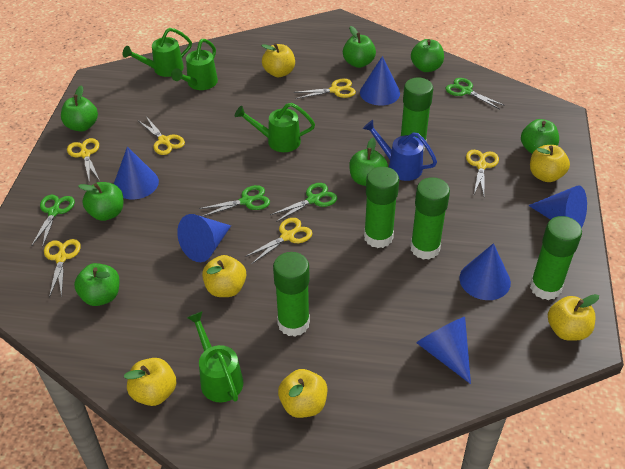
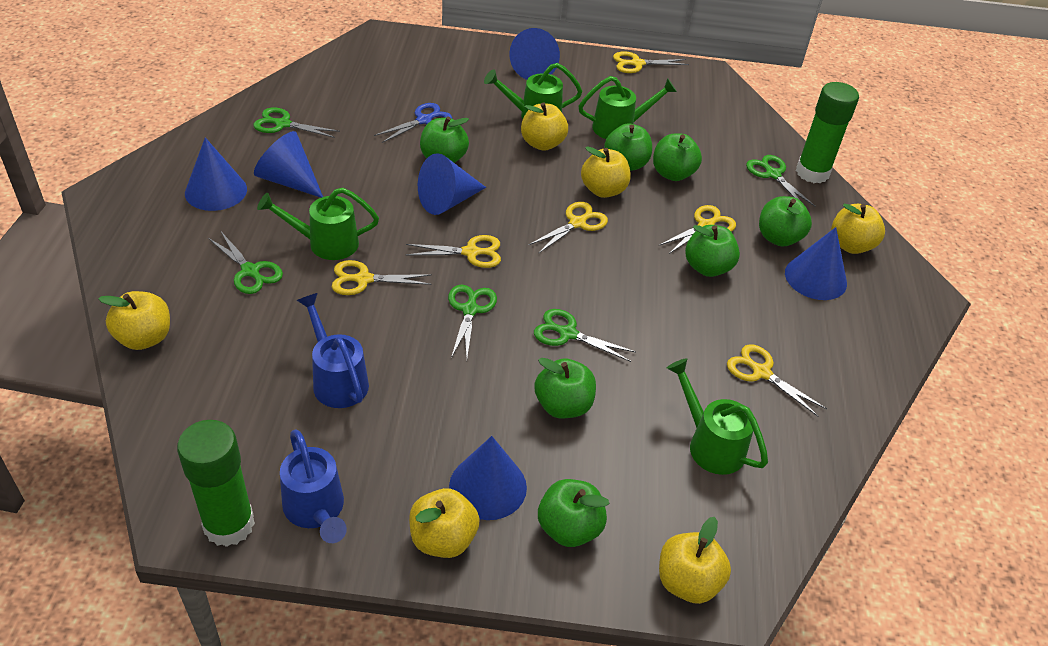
blue scissors: none = 0 -> [374,103,452,143] = 1
blue watering can: [363,120,437,181] = 1 -> [280,429,347,543] [297,293,369,408] = 2
green glue stick: [273,252,310,337] [364,167,399,248] [401,78,433,151] [410,177,450,260] [530,216,582,300] = 5 -> [177,420,255,547] [796,82,859,183] = 2
green scissors: [31,195,75,248] [199,185,270,217] [270,183,337,222] [445,78,505,109] = 4 -> [208,232,283,294] [253,108,340,138] [448,285,497,358] [534,309,636,362] [746,155,815,206] = 5

